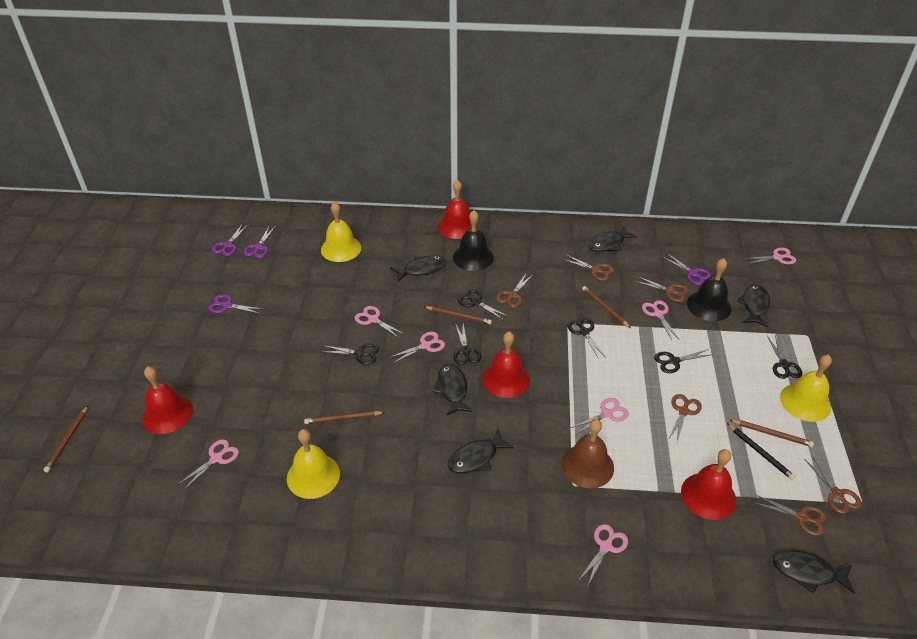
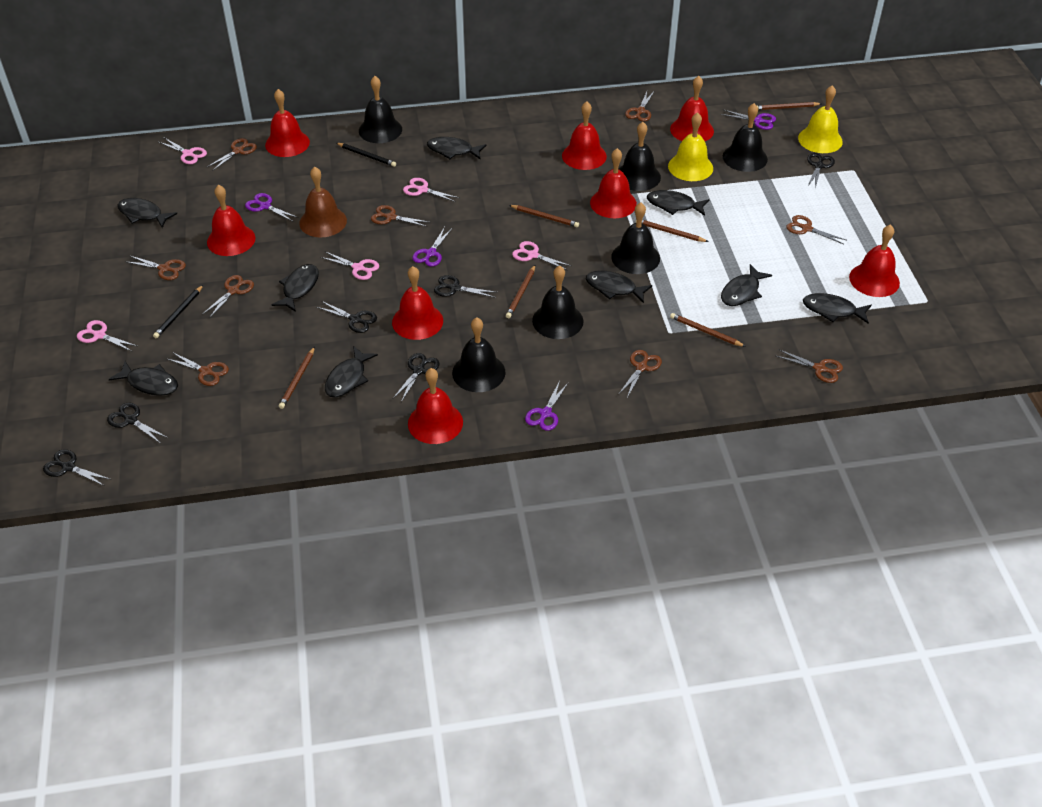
black bell: [453,210,494,271] [687,258,732,321] = 2 -> [359,76,402,143] [452,317,506,392] [532,265,584,339] [611,202,660,274] [619,122,661,191] [723,103,768,172] = 6
black fish: [391,255,446,282] [433,364,472,416] [448,430,514,474] [588,225,637,252] [737,284,770,327] [773,551,855,593] = 6 -> [109,361,178,396] [117,198,177,228] [271,264,319,312] [325,346,378,398] [427,137,487,160] [586,270,652,303] [647,190,709,216] [721,264,772,306] [803,293,871,324] = 9
black pencil: [727,423,796,480] = 1 -> [153,285,203,338] [336,143,396,167] = 2
brown pencil: [44,406,88,472] [304,411,385,424] [424,306,492,324] [582,286,631,328] [730,419,814,447] = 5 -> [279,347,315,409] [506,265,535,318] [509,205,579,227] [636,219,709,242] [670,313,746,347] [757,102,822,110] = 6
brown scissors: [496,272,533,308] [563,255,614,281] [634,276,689,302] [668,394,702,442] [753,494,827,536] [804,456,862,514] = 6 -> [125,255,186,280] [166,352,229,386] [203,275,254,318] [207,138,257,171] [371,205,429,227] [618,350,662,398] [625,92,654,122] [776,349,843,383] [786,215,846,244] = 9
pink scissors: [177,439,239,491] [355,306,404,338] [389,332,445,363] [571,398,629,435] [578,524,628,587] [642,300,679,340] [744,248,796,264] = 7 -> [77,320,137,351] [159,138,207,164] [320,252,379,280] [403,178,459,202] [512,241,571,271] = 5
red bell: [142,367,193,434] [438,180,477,239] [482,332,530,398] [681,449,736,520] = 4 -> [207,185,256,256] [265,89,310,157] [392,266,443,340] [408,368,463,444] [562,102,607,170] [590,148,637,218] [670,76,714,141] [849,224,900,297] = 8
yellow bell: [287,429,340,499] [321,202,361,262] [780,355,832,422] = 3 -> [668,112,713,181] [798,85,843,153] = 2

